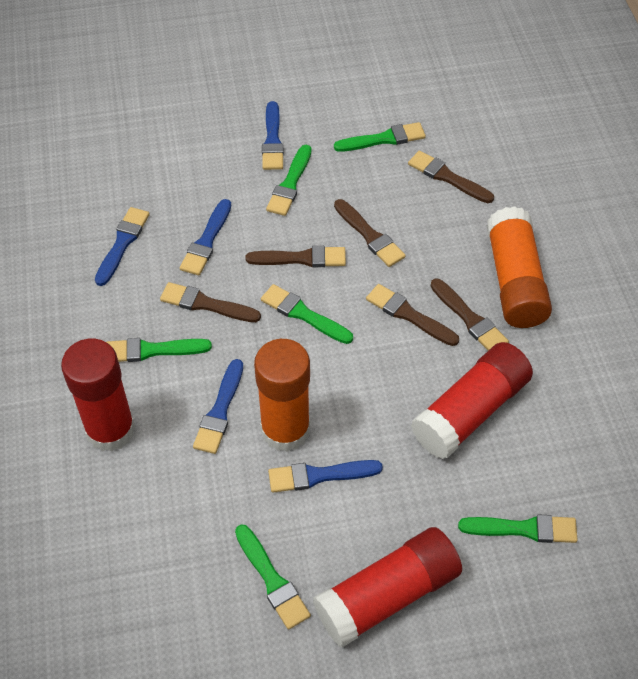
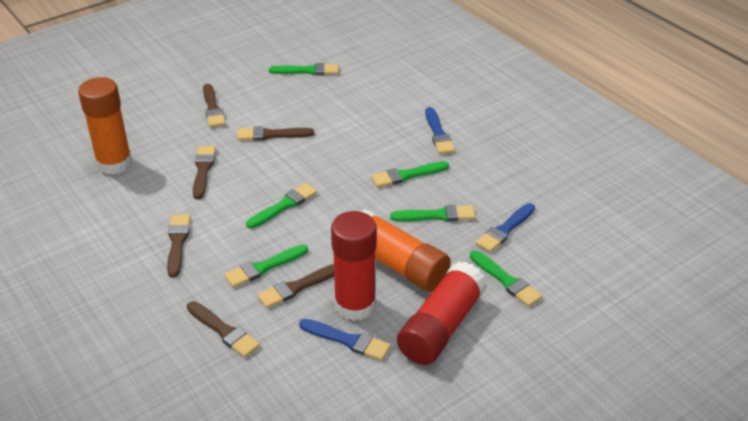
blue brush: [95,207,150,286] [180,199,231,275] [193,359,243,454] [262,101,284,170] [268,460,383,493] = 5 -> [299,319,391,361] [425,107,455,154] [476,203,535,252] = 3
red glue stick: [61,338,135,452] [313,527,462,647] [411,342,533,459] = 3 -> [331,211,377,321] [397,262,487,365] = 2

